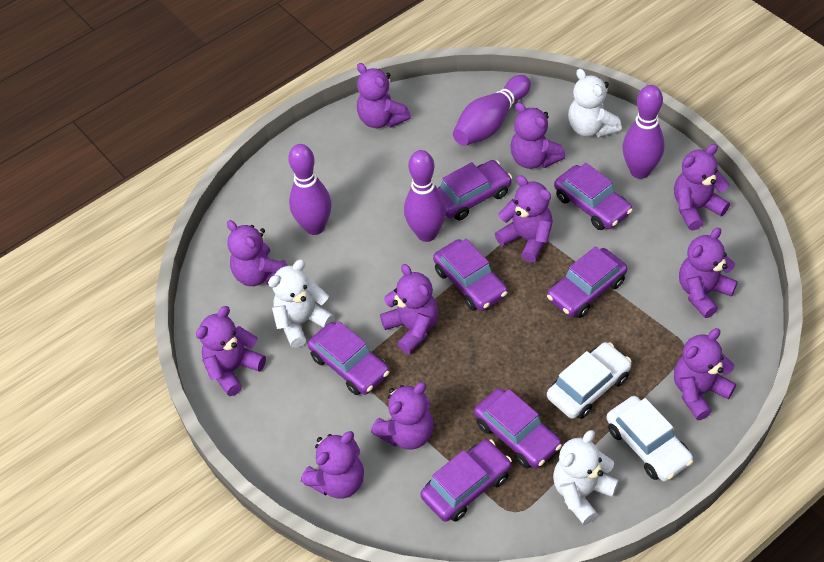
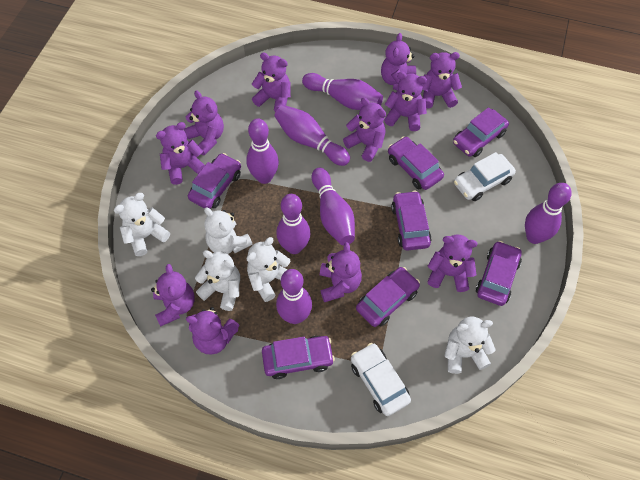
purple bowling pin: [288,144,331,235] [404,150,446,242] [453,75,531,146] [623,85,665,179] = 4 -> [247,118,279,184] [274,105,350,166] [276,194,311,254] [276,269,312,324] [302,73,383,110] [312,168,355,246] [525,183,572,244] = 7
white teddy bear: [268,260,335,348] [553,430,619,525] [568,69,622,138] = 3 -> [114,193,170,256] [195,250,240,311] [204,207,253,254] [247,237,290,302] [444,317,496,374] = 5

